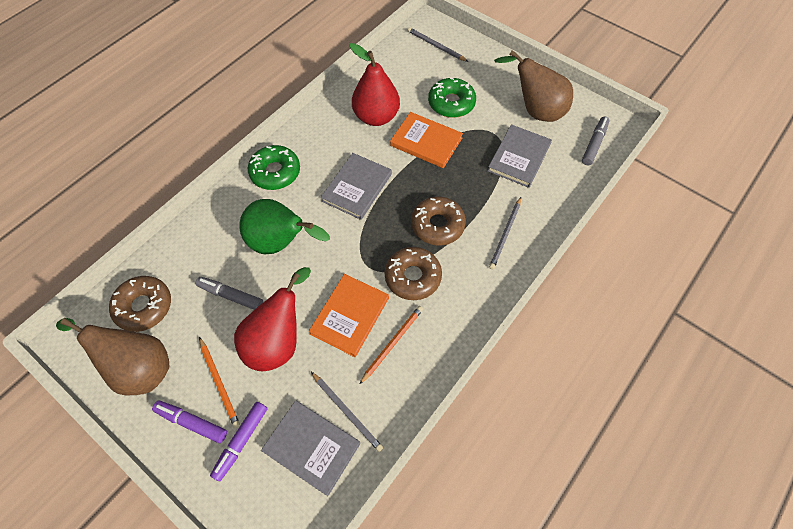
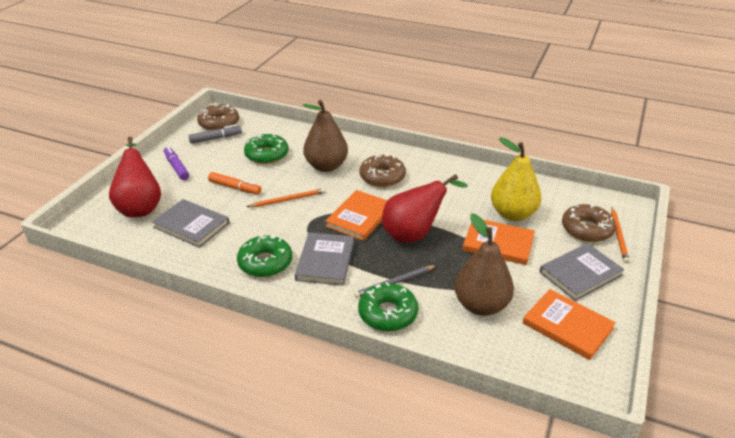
green donut: [248,145,300,190] [428,77,476,118] = 2 -> [237,235,292,277] [244,133,289,164] [358,282,418,331] = 3
green pear: [239,199,330,254] = 1 -> none = 0
grey marker: [195,277,263,310] [582,116,610,165] = 2 -> [189,124,242,144] = 1
grey pencil: [311,372,383,452] [408,27,468,62] [489,197,521,269] = 3 -> [354,265,437,298] = 1
orange book: [309,274,389,357] [390,112,463,168] = 2 -> [325,190,387,241] [462,220,535,265] [523,289,616,360] = 3
orange marker: none = 0 -> [208,172,261,194] = 1
purple marker: [152,401,227,443] [210,402,268,481] = 2 -> [164,146,189,180] = 1
yellow pear: none = 0 -> [491,137,541,221] = 1

